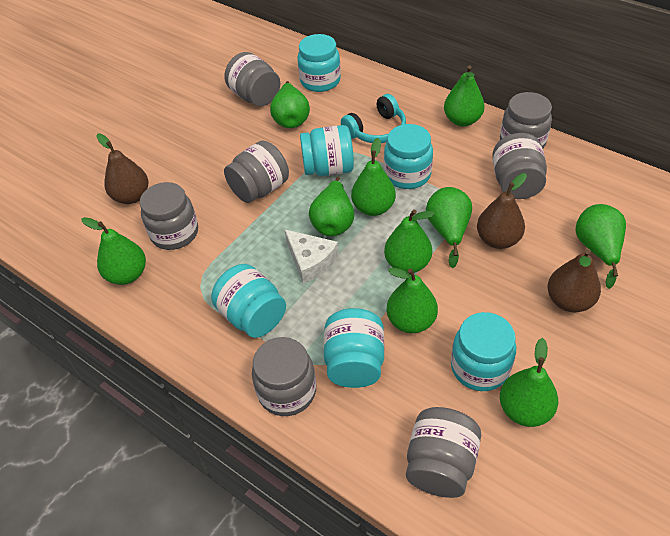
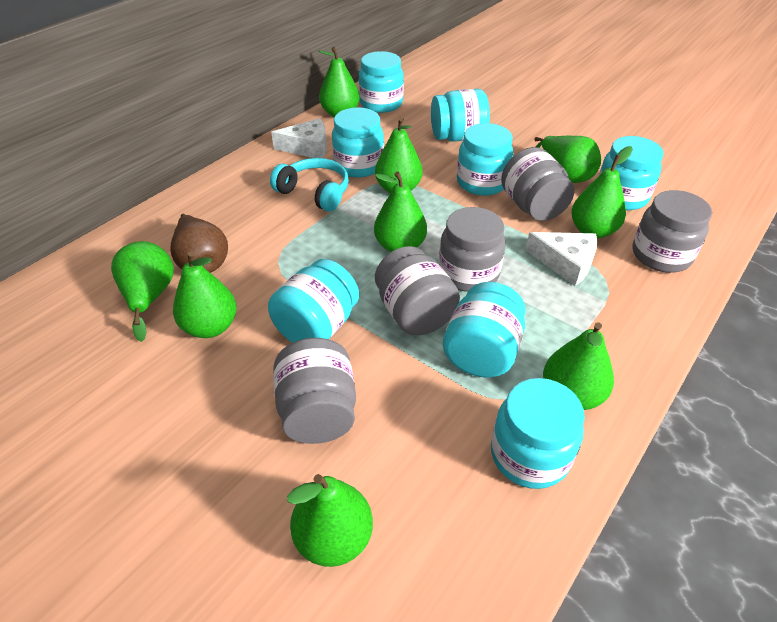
brown pear: [96,133,148,204] [477,173,527,249] [548,249,601,313] = 3 -> [170,214,228,273] = 1
green pear: [81,217,146,285] [270,81,310,128] [309,177,354,236] [351,138,396,216] [384,209,435,273] [387,268,438,333] [426,187,472,268] [444,65,485,126] [500,338,558,427] [575,204,626,289] = 10 -> [111,241,174,342] [173,251,237,338] [287,474,373,567] [318,47,360,117] [374,171,427,252] [375,117,423,193] [534,136,601,183] [543,322,614,410] [572,146,633,238] = 9
grey jar: [140,182,198,250] [224,52,280,106] [224,141,289,203] [252,337,316,416] [406,407,481,498] [492,133,547,199] [500,92,552,149] = 7 -> [273,338,356,444] [375,246,460,335] [439,207,505,292] [501,147,575,221] [632,190,712,273] = 5
turquoise jar: [211,264,286,338] [297,34,341,92] [300,125,354,176] [324,308,384,388] [384,124,433,189] [451,312,516,391] = 6 -> [268,259,359,343] [332,107,384,178] [359,51,404,113] [431,89,490,142] [443,282,526,377] [457,123,513,196] [491,378,585,489] [599,136,664,210] = 8
white cheese: [284,229,339,284] = 1 -> [271,118,327,158] [525,232,597,286] = 2

